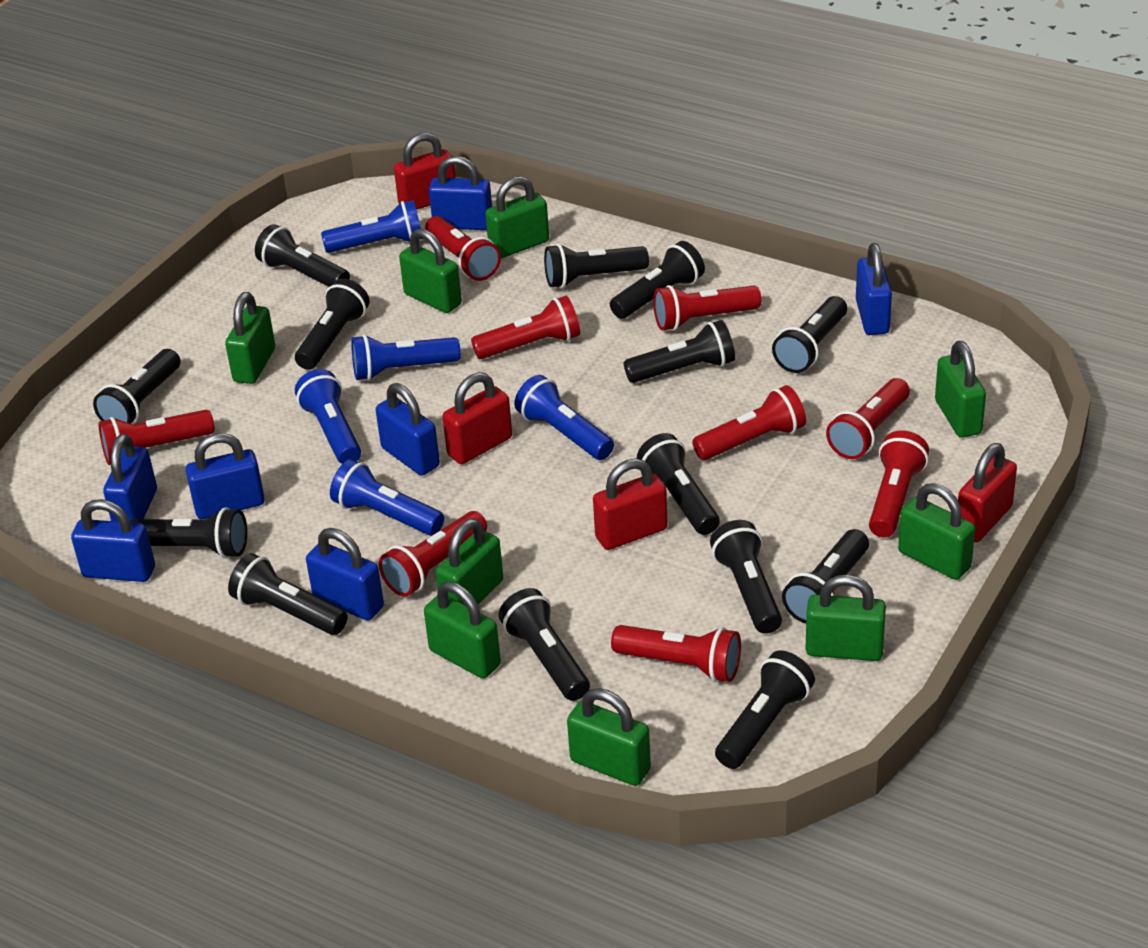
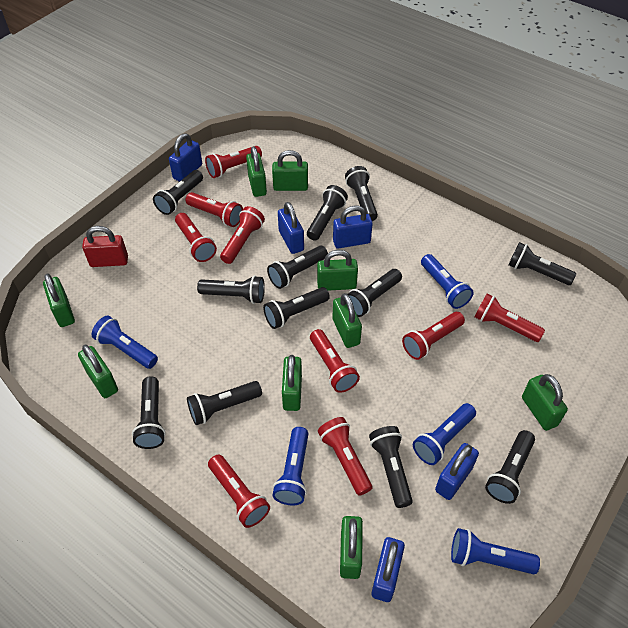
black flashlight: [93,349,180,424] [130,507,247,558] [228,553,348,635] [255,224,350,287] [295,279,370,370] [498,588,590,701] [544,244,649,288] [610,241,705,319] [624,320,735,383] [637,433,720,535] [710,520,782,634] [715,650,815,769] [772,296,847,373] [782,529,869,623] = 14 -> [132,376,166,449] [153,170,203,215] [187,381,262,425] [197,275,265,304] [263,287,330,329] [267,246,328,289] [307,185,348,240] [345,166,378,221] [348,269,402,317] [369,426,413,508] [485,430,535,504] [509,242,576,285] = 12
blue padlock: [71,499,155,582] [103,434,157,522] [185,433,265,519] [306,528,384,620] [376,383,440,476] [429,156,492,230] [856,243,892,335] = 7 -> [169,133,202,182] [278,202,304,254] [333,206,373,249] [371,537,405,602] [435,443,479,500] = 5
red padlock: [394,132,456,210] [442,372,512,464] [593,459,668,550] [958,443,1017,542] = 4 -> [82,226,128,267] = 1

